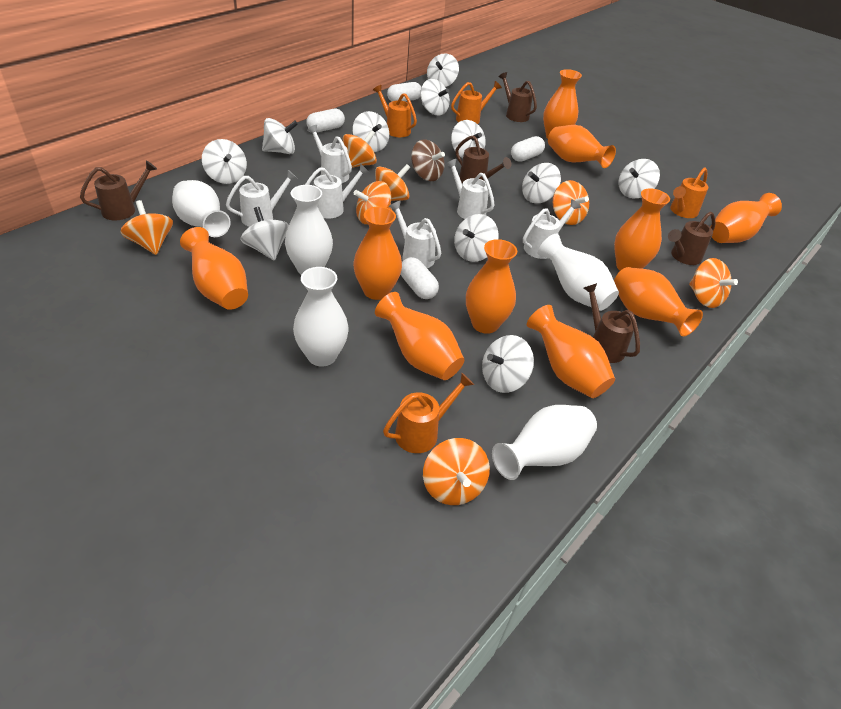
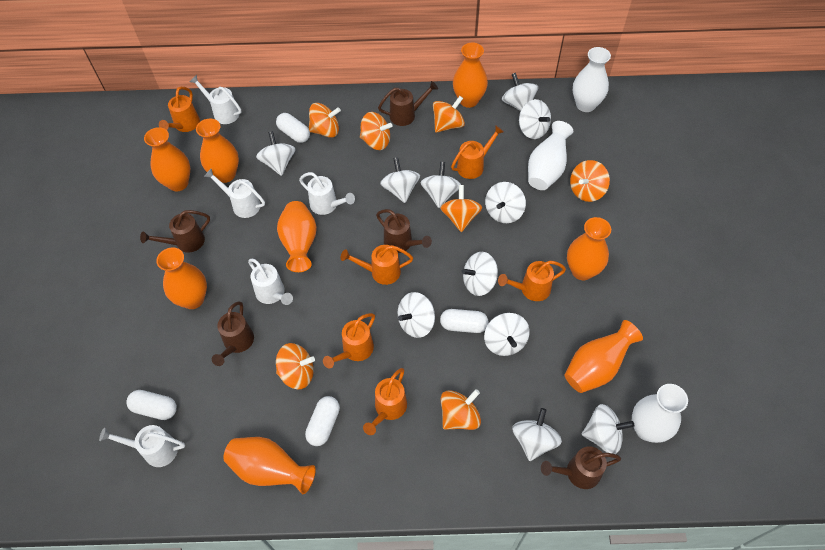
brown spinning top: [411,139,445,181] = 1 -> none = 0
orange vase: [180,227,248,310] [353,206,402,300] [375,292,464,380] [466,239,517,334] [527,305,615,398] [543,69,582,139] [548,125,616,168] [614,188,670,271] [614,267,703,336] [710,193,782,243] = 10 -> [144,127,190,192] [156,248,207,309] [196,119,239,183] [223,437,316,494] [277,201,317,272] [453,43,488,108] [565,320,643,393] [567,217,611,280] = 8
orange watering can: [373,85,417,137] [383,373,474,453] [451,81,502,124] [670,167,708,218] = 4 -> [159,87,200,132] [323,313,375,369] [341,245,413,285] [363,368,407,435] [451,126,504,179] [498,261,566,301] = 6
white vase: [172,180,231,237] [285,185,333,275] [293,267,349,367] [492,405,597,480] [538,234,619,311] = 5 -> [528,121,573,190] [573,47,611,112] [632,384,688,443] = 3
white watering can: [226,170,298,227] [305,163,369,219] [307,125,352,183] [389,201,441,268] [446,159,495,219] [523,199,581,259] = 6 -> [99,425,185,467] [189,75,241,124] [204,168,265,218] [248,259,293,305] [299,172,355,215] = 5

